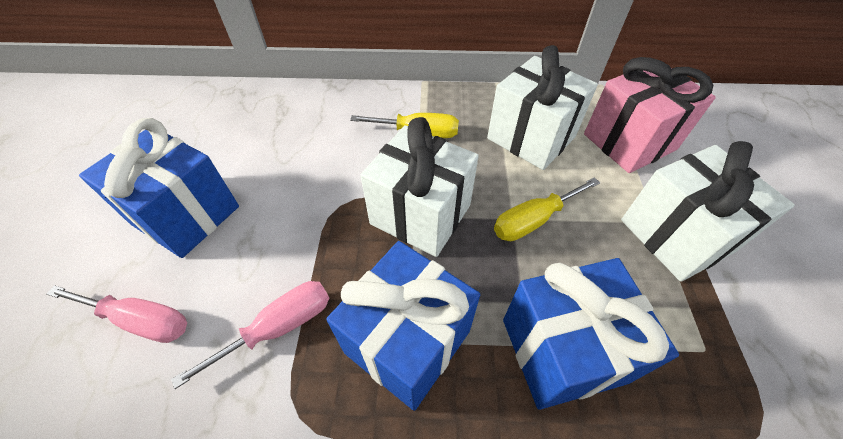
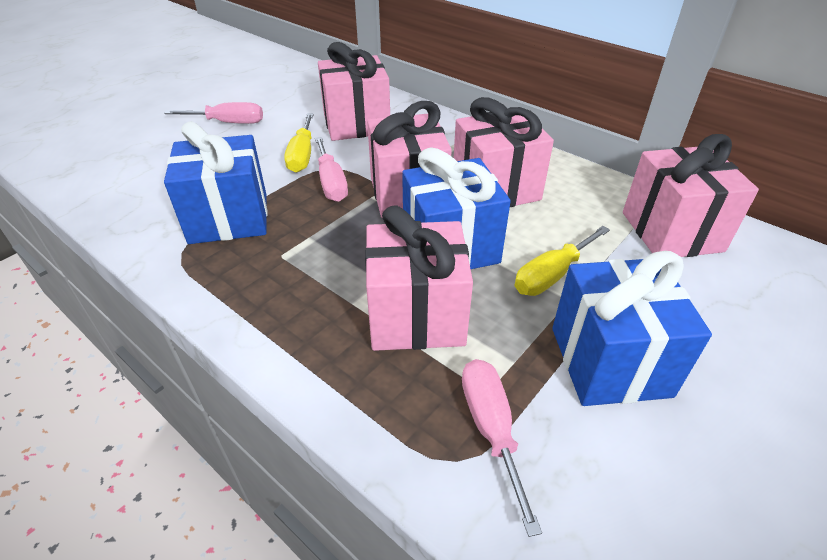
pink gift: [584,57,716,173] = 1 -> [318,42,390,141] [365,205,473,351] [367,101,452,218] [454,97,554,207] [623,134,759,257] = 5
pink screwdriver: [47,285,187,343] [171,281,329,389] = 2 -> [164,102,263,124] [315,137,348,202] [462,359,542,537] = 3
white gift: [360,117,479,257] [487,45,598,170] [621,141,795,282] = 3 -> none = 0

